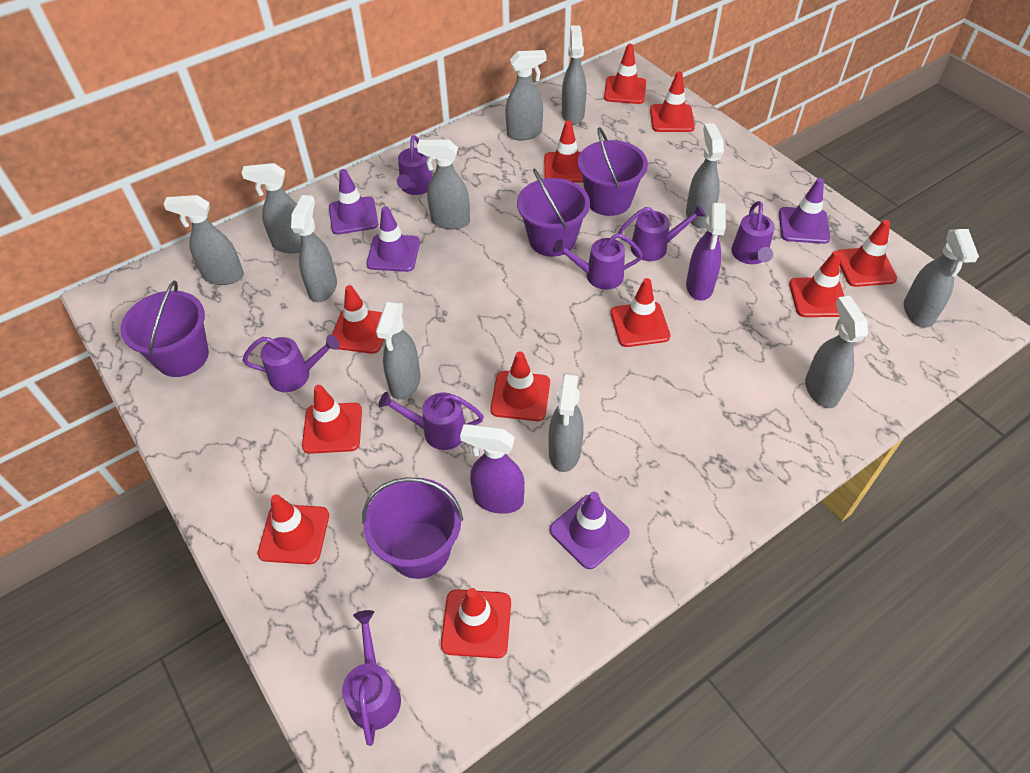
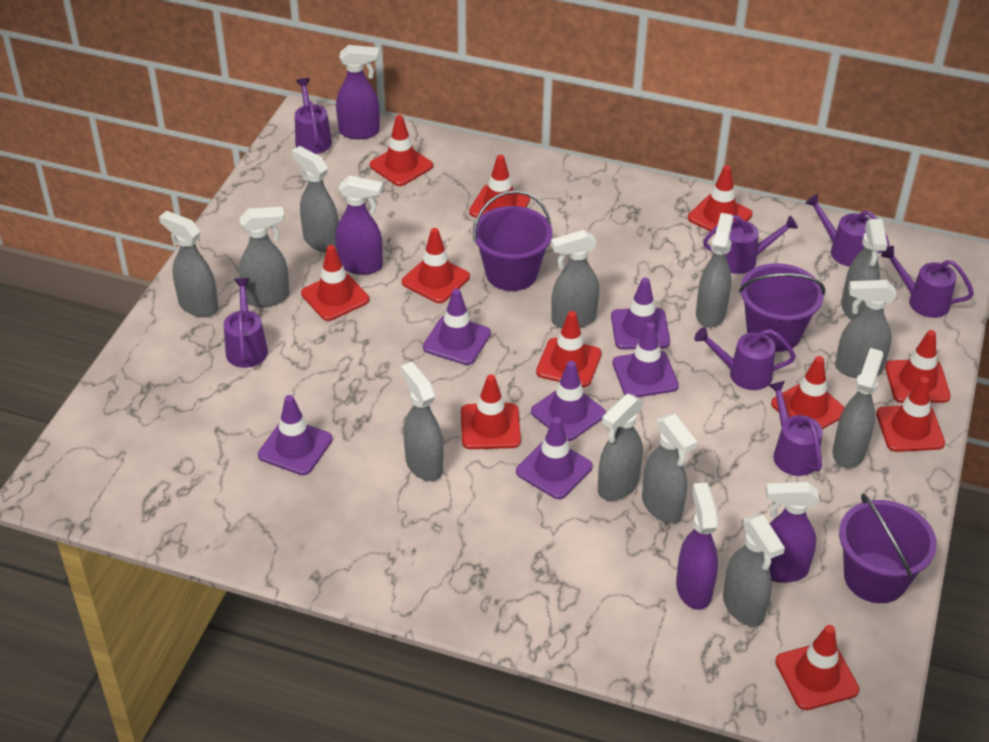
grey spray bottle: [164,195,244,285] [242,163,301,253] [291,195,337,302] [376,301,421,400] [417,140,470,230] [505,50,547,140] [549,372,584,472] [562,25,586,125] [686,123,724,228] [805,296,868,408] [904,229,979,328] = 11 -> [159,211,219,317] [239,207,289,307] [292,146,339,252] [401,362,444,481] [551,230,599,328] [598,394,643,501] [642,414,697,523] [696,213,733,328] [723,514,785,627] [833,348,883,468] [835,280,896,378] [841,219,887,320] = 12
purple bucket: [120,281,209,377] [362,477,463,579] [517,168,590,257] [578,127,648,216] = 4 -> [473,190,553,291] [739,263,825,352] [839,494,937,603] = 3
purple spray bottle: [460,424,525,514] [686,203,725,301] = 2 -> [335,176,383,275] [336,45,380,139] [676,483,718,610] [766,482,819,583] = 4
purple traffic cone: [329,169,378,235] [366,206,420,272] [550,492,630,569] [779,178,831,244] = 4 -> [258,395,332,475] [423,289,491,365] [516,417,593,499] [531,361,606,441] [611,277,670,350] [613,323,679,397] = 6

